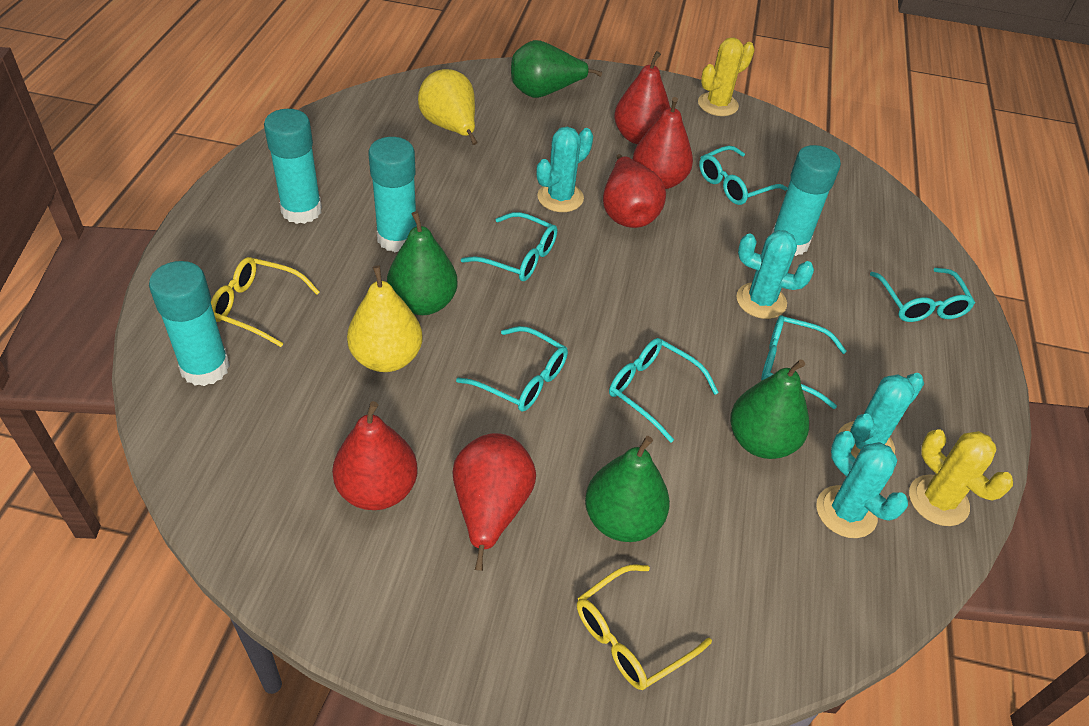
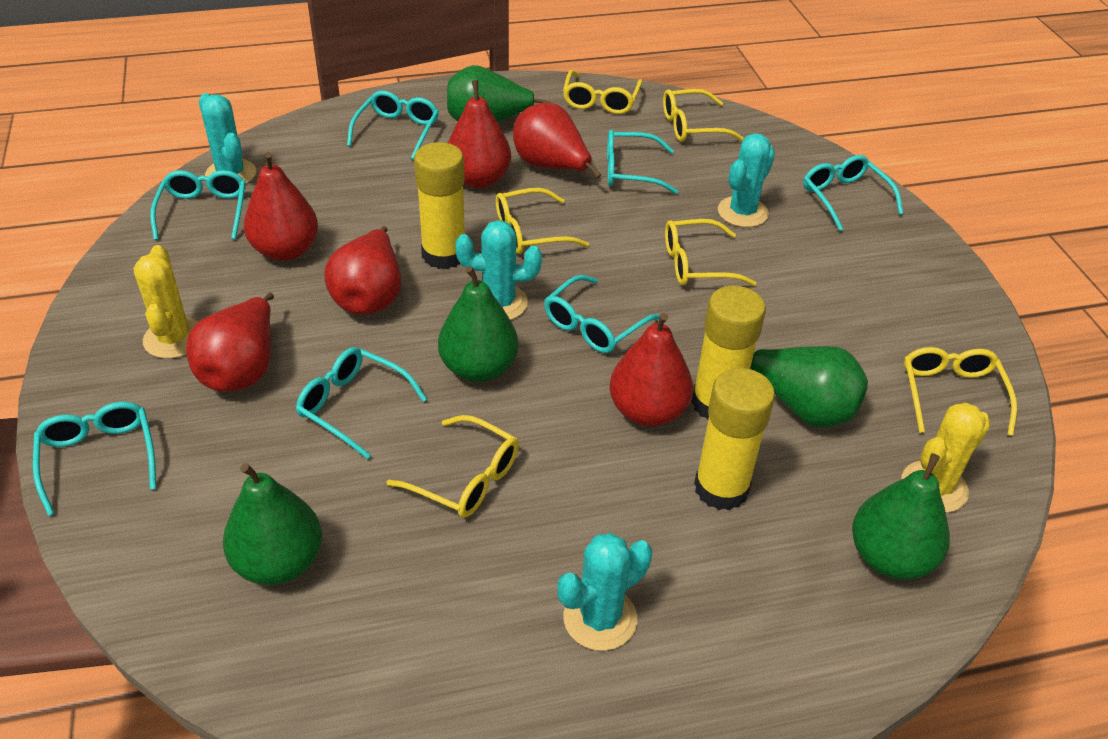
green pear: [387,211,458,315] [511,40,602,98] [585,436,670,542] [730,359,809,459] = 4 -> [223,463,322,585] [438,266,518,382] [447,65,551,122] [750,346,868,428] [852,453,950,580] = 5
red pear: [332,401,418,510] [452,433,536,571] [603,154,666,228] [614,51,670,144] [633,97,693,189] = 5 -> [186,293,274,392] [244,152,318,261] [324,226,401,315] [448,80,511,188] [513,103,602,178] [609,313,693,427] = 6
turquoise glasses: [456,326,568,412] [461,212,557,281] [609,338,719,443] [699,146,788,205] [761,315,847,409] [870,268,975,322] = 6 -> [33,402,157,516] [150,170,246,240] [296,347,427,459] [347,90,439,160] [544,275,660,353] [607,130,678,194] [803,155,903,231] = 7
turquoise glue stick: [149,261,230,386] [264,109,322,224] [368,137,417,252] [771,145,841,256] = 4 -> none = 0
yellow glasses: [211,257,320,347] [577,565,712,690] = 2 -> [387,415,519,518] [496,188,589,254] [563,70,642,114] [663,89,744,142] [665,219,757,286] [904,347,1017,436] = 6
yellow glue stick: none = 0 -> [414,142,465,269] [691,286,766,420] [694,368,775,511] = 3
yellow pear: [347,265,422,372] [418,69,478,145] = 2 -> none = 0

